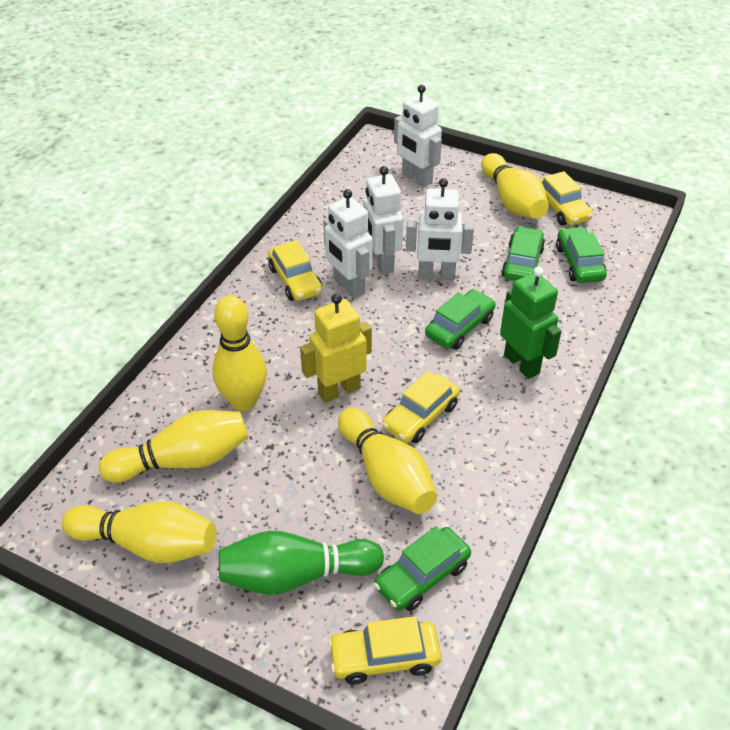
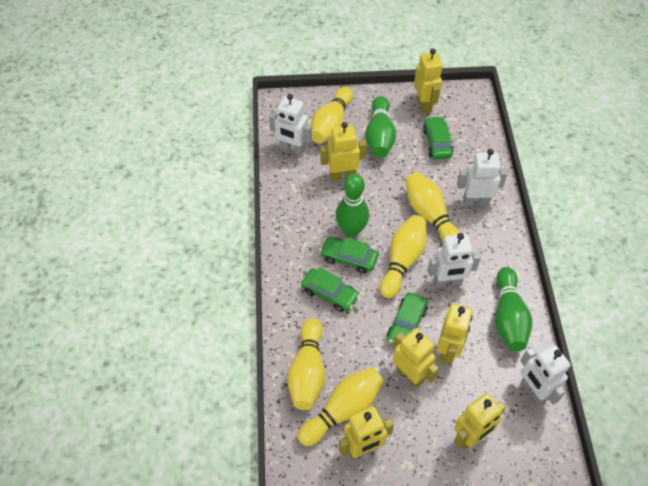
green bowling pin: [219,531,384,595] = 1 -> [336,174,369,237] [365,96,396,158] [495,267,532,351] = 3
green robot: [500,267,561,379] = 1 -> none = 0
yellow car: [268,240,323,301] [328,616,441,685] [382,371,460,443] [540,171,593,226] = 4 -> none = 0
yellow robot: [300,294,372,403] = 1 -> [320,122,366,181] [339,406,394,459] [393,328,439,388] [414,48,443,114] [437,303,473,364] [454,393,505,449] = 6

